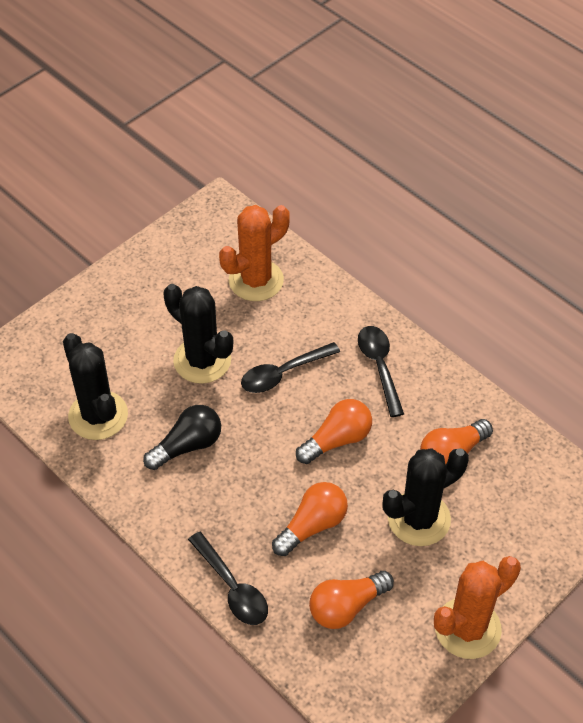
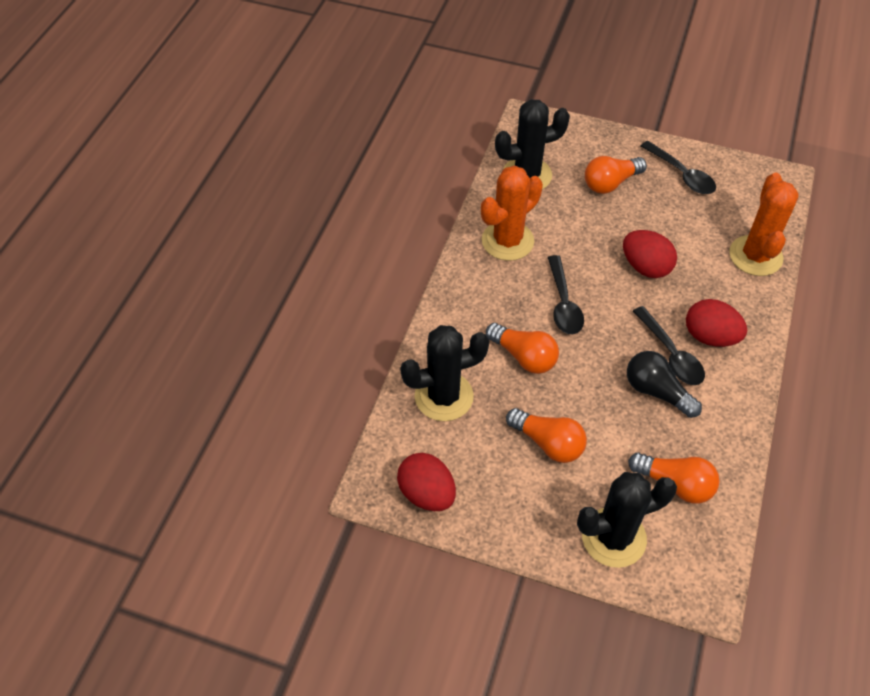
red egg: none = 0 -> [397,453,456,511] [623,230,677,278] [686,299,747,347] = 3

